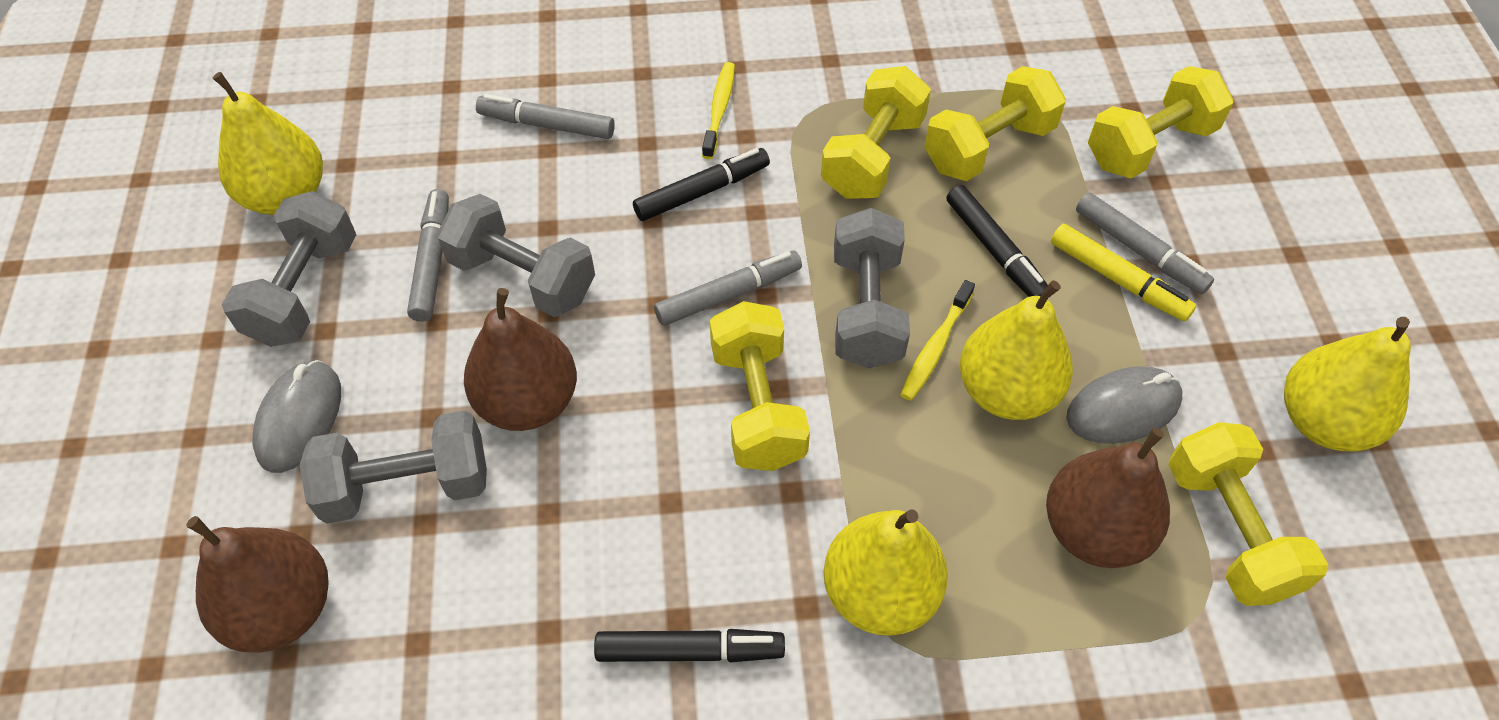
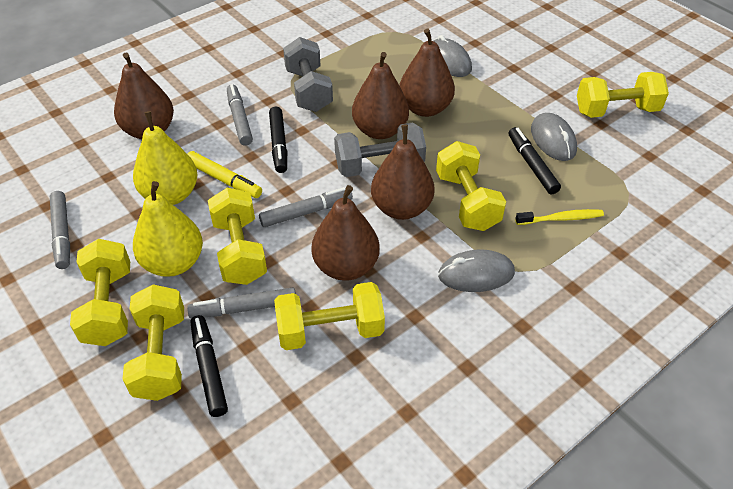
brown pear: [187,516,329,653] [464,288,577,431] [1046,428,1170,568] = 3 -> [114,53,174,139] [311,185,380,281] [352,52,409,139] [371,124,435,220] [400,28,455,117] = 5
grey dumbbell: [222,191,356,347] [300,410,487,524] [437,194,595,317] [834,208,910,368] = 4 -> [283,37,333,112] [334,123,426,177] = 2
grey mouse: [253,360,341,473] [1066,366,1182,444] = 2 -> [433,35,472,77] [438,249,515,292] [531,113,577,161] = 3
yellow dumbbell: [710,301,810,471] [821,66,931,199] [924,66,1066,181] [1088,66,1233,178] [1168,422,1329,606] = 5 -> [70,239,130,346] [122,284,184,401] [208,187,267,285] [274,282,385,350] [436,141,506,231] [577,72,669,118] = 6
yellow pear: [213,72,323,215] [823,509,948,635] [960,280,1073,420] [1284,317,1411,452] = 4 -> [133,111,198,205] [133,181,203,277] = 2
yellow toothbrush: [702,62,735,159] [900,280,975,401] = 2 -> [515,209,604,225] = 1

